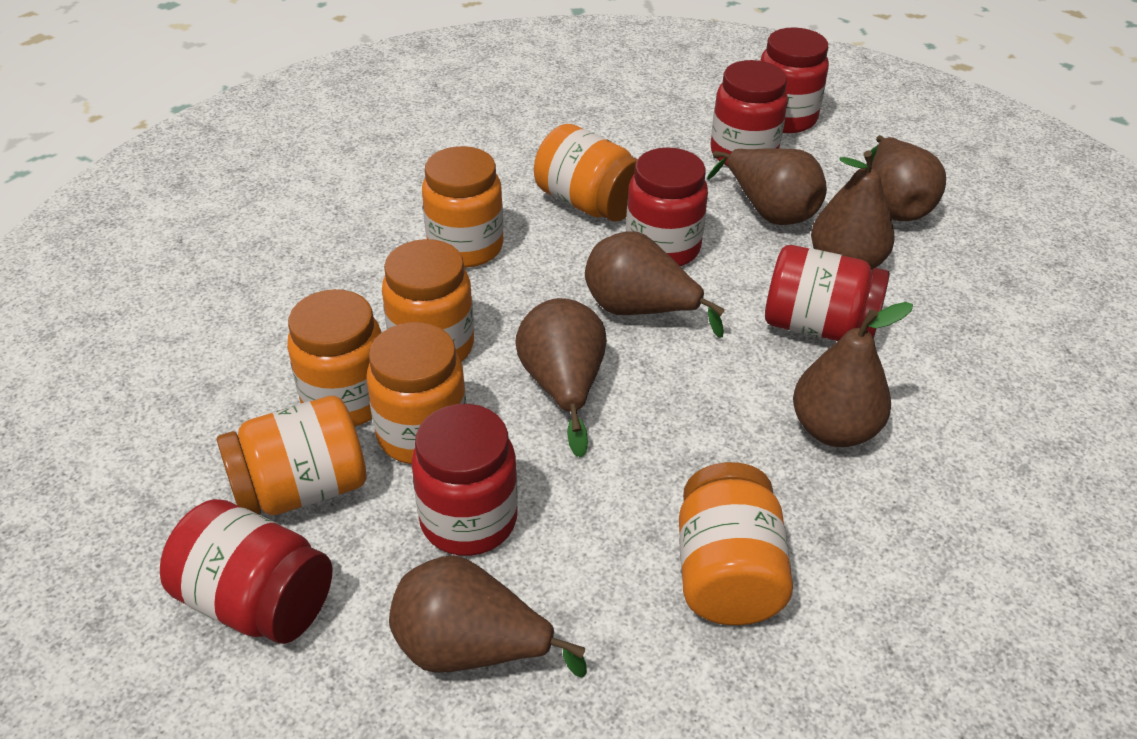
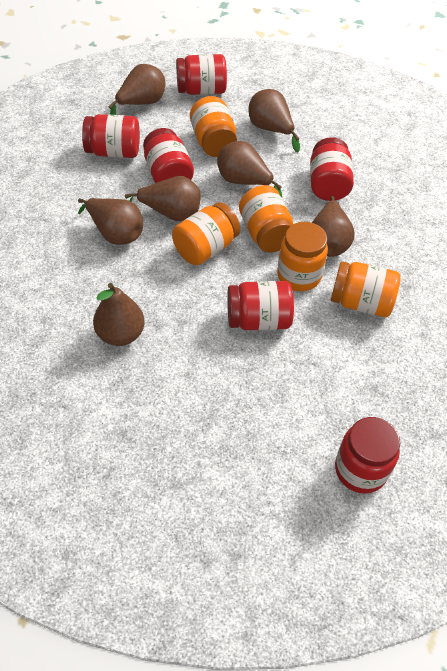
orange jar: [217,396,366,515] [287,289,382,426] [366,322,466,464] [382,239,474,362] [422,146,504,268] [534,124,638,222] [679,462,793,625] = 7 -> [172,202,240,265] [190,96,237,157] [239,185,293,252] [277,222,328,291] [331,261,401,317] = 5

